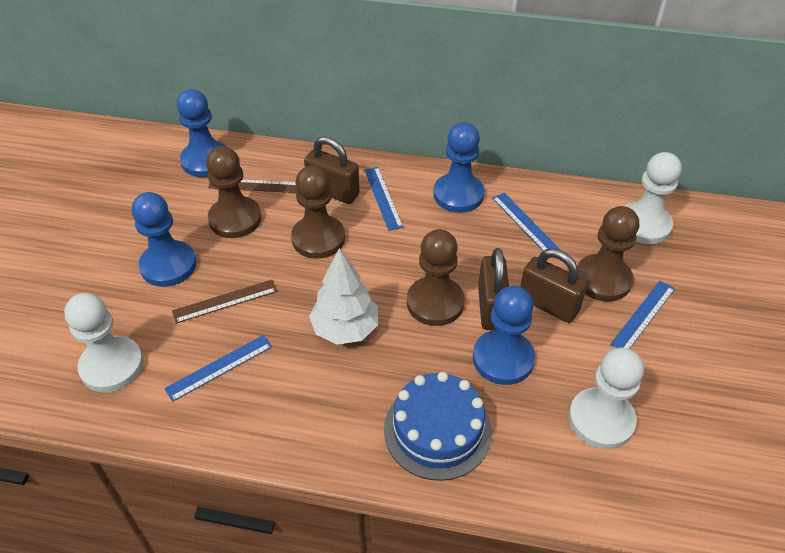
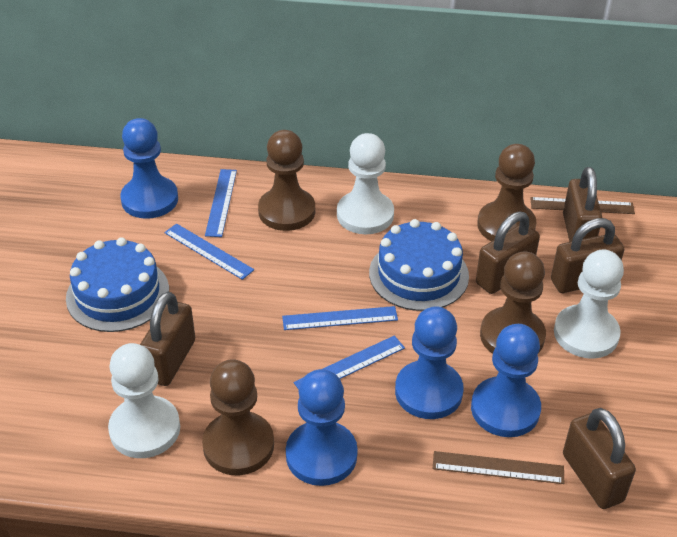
blue cake: [384,372,492,481] = 1 -> [66,237,169,332] [369,219,469,311] = 2
brown padlock: [304,136,360,204] [478,248,509,330] [520,249,588,323] = 3 -> [140,292,195,386] [476,212,540,294] [551,218,624,293] [563,167,602,242] [563,408,636,509] = 5
white tree: [309,248,378,344] = 1 -> none = 0

